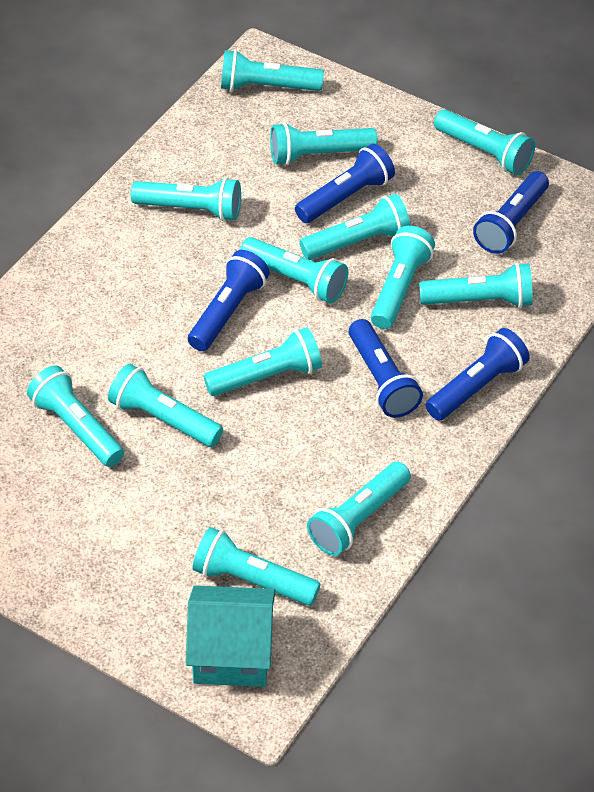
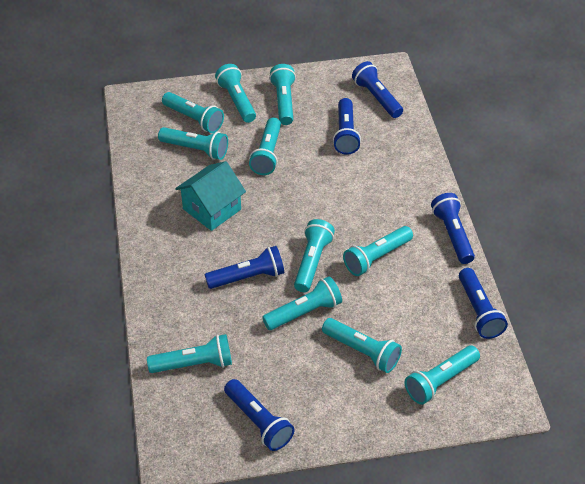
blue flashlight: [188,250,270,351] [295,144,395,223] [348,319,423,418] [426,328,529,420] [473,171,549,254] = 5 -> [205,246,284,289] [224,379,295,451] [333,98,361,155] [352,61,403,118] [431,193,475,264] [459,268,508,339] = 6
turquoise flashlight: [27,365,124,467] [108,364,223,447] [131,177,241,221] [192,527,321,606] [204,327,322,396] [221,50,324,91] [240,237,348,303] [270,122,378,165] [300,194,411,260] [307,462,411,556] [371,226,435,329] [419,263,533,308] [434,109,535,175] = 13 -> [147,334,232,373] [158,127,228,160] [162,92,224,133] [215,64,256,123] [249,117,281,175] [262,276,342,330] [269,64,296,125] [294,219,335,292] [322,318,402,373] [343,226,413,276] [404,346,480,405] = 11

